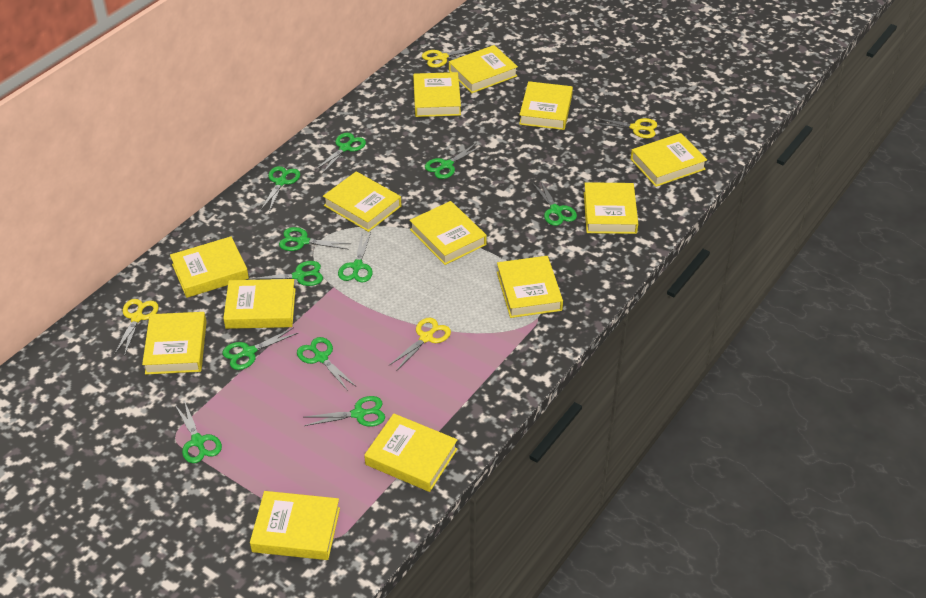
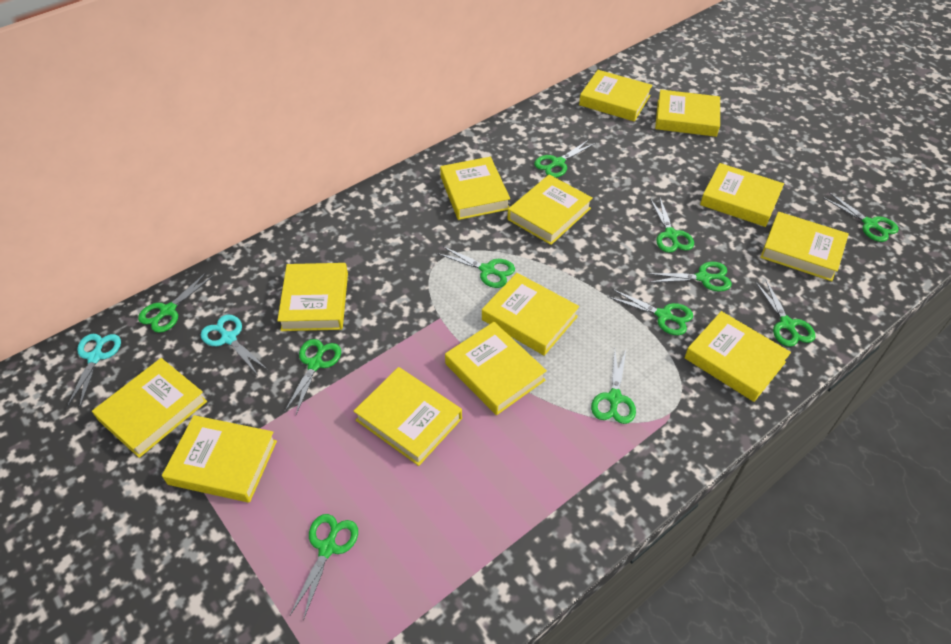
turquoise scissors: none = 0 -> [67,334,121,409] [201,315,268,374] = 2
yellow scissors: [115,299,159,356] [389,318,451,370] [422,45,481,68] [592,117,657,138] = 4 -> none = 0

